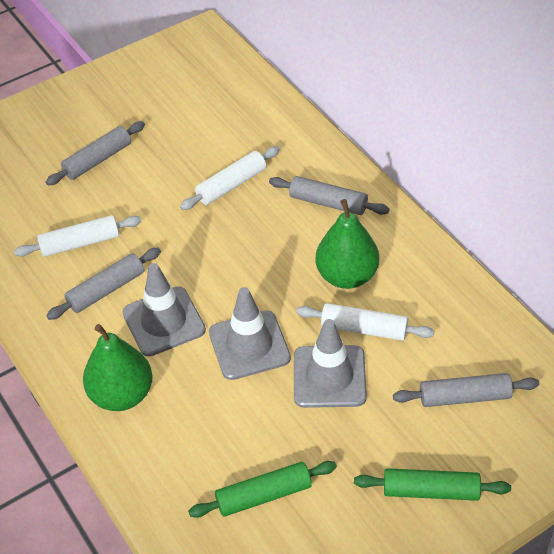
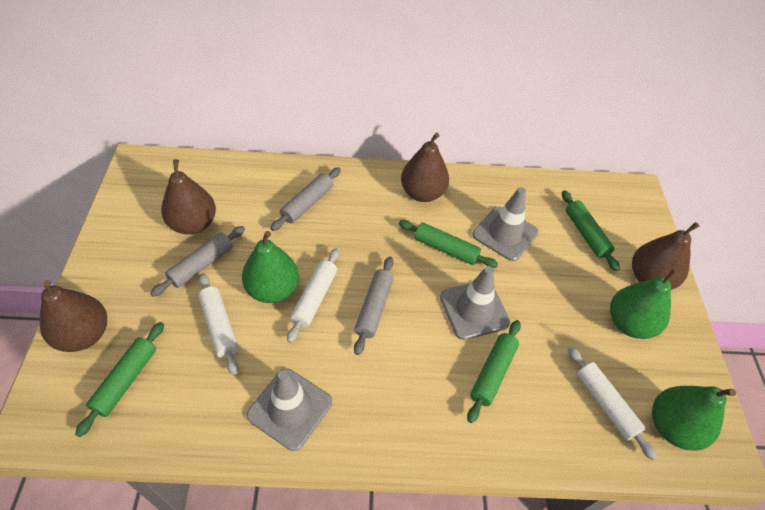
brown pear: none = 0 -> [40,280,107,352] [161,159,216,235] [401,132,449,202] [632,222,699,290] = 4
green pear: [83,324,152,411] [316,199,379,289] = 2 -> [242,231,299,303] [610,268,679,339] [652,386,736,451] = 3
green rolling pin: [188,461,337,518] [354,468,511,501] = 2 -> [75,322,164,437] [399,220,498,268] [467,320,521,423] [562,190,620,271] = 4
grey rolling pin: [46,121,145,185] [46,248,161,320] [269,176,390,215] [393,373,539,407] = 4 -> [150,226,245,297] [270,167,341,231] [354,256,394,355] = 3

